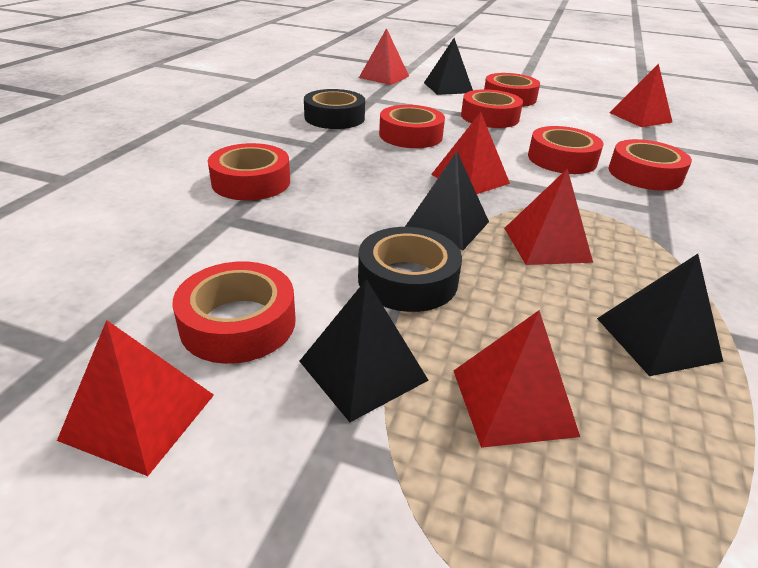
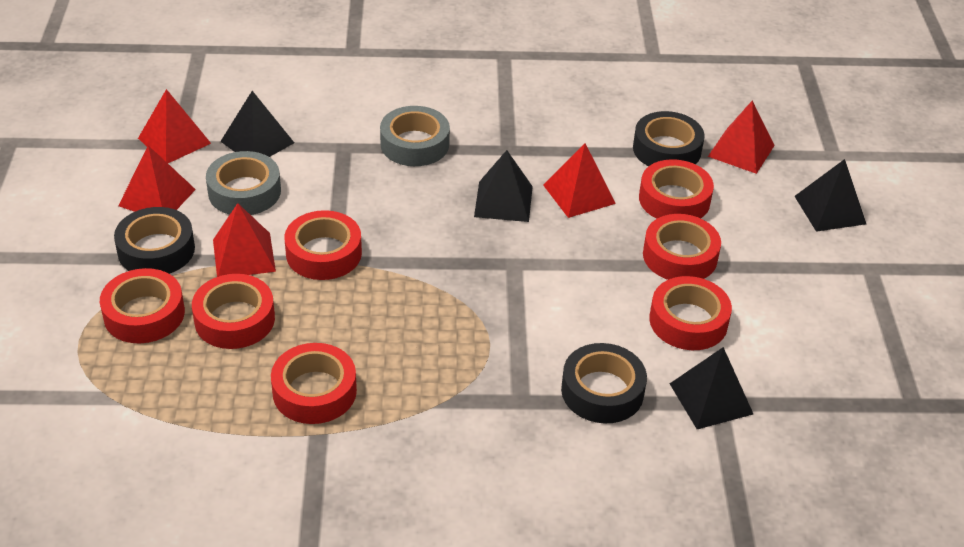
black tape: [304,89,365,129] [358,227,462,312] = 2 -> [114,207,195,274] [561,343,647,423] [633,111,705,166] = 3
grey tape: none = 0 -> [206,151,281,215] [380,106,450,166] = 2
red pyramid: [57,320,214,476] [359,28,409,85] [431,112,510,194] [454,310,580,448] [504,169,593,265] [610,64,672,127] = 6 -> [118,146,196,212] [138,89,211,163] [213,203,276,277] [543,143,616,218] [708,101,775,174] = 5

